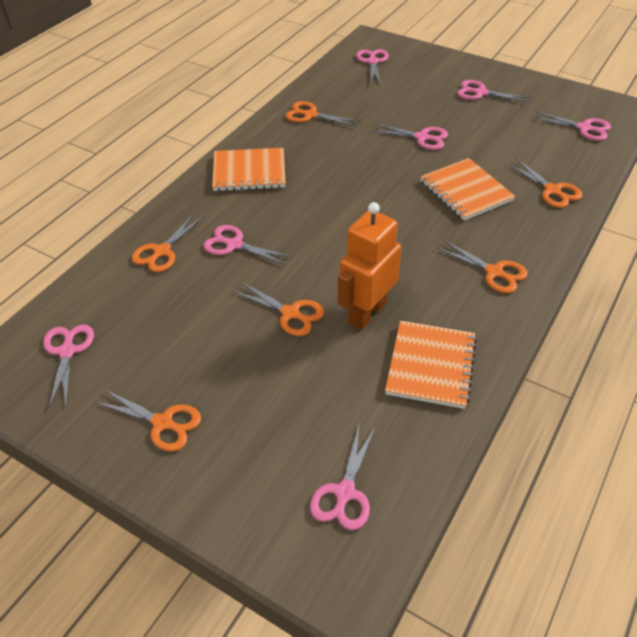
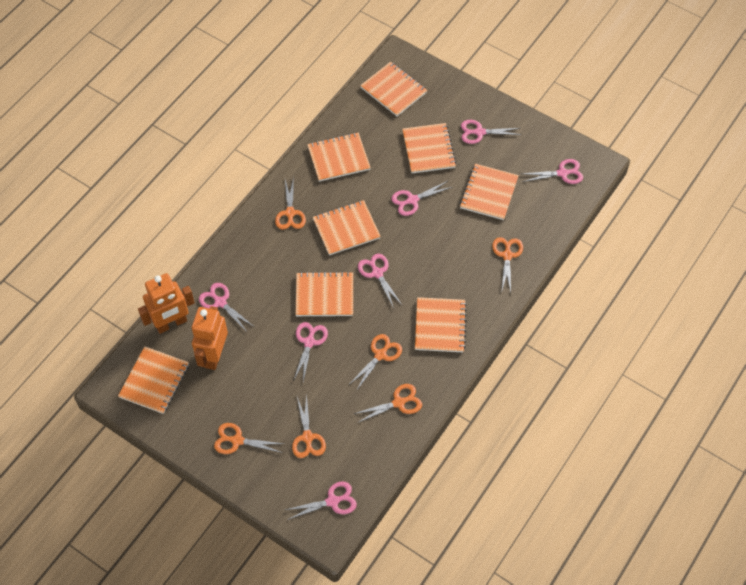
orange notebook: [212,148,286,191] [385,321,477,409] [420,158,515,221] = 3 -> [118,346,189,414] [295,271,353,316] [307,133,371,182] [313,200,381,255] [360,62,427,116] [402,123,456,173] [415,297,467,352] [460,164,519,220] = 8
orange robot: [338,202,401,330] = 1 -> [138,273,195,334] [192,306,228,370] = 2

